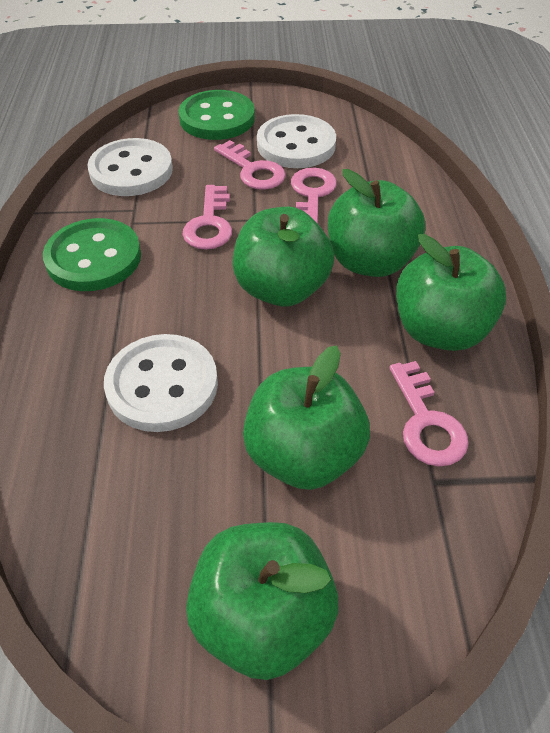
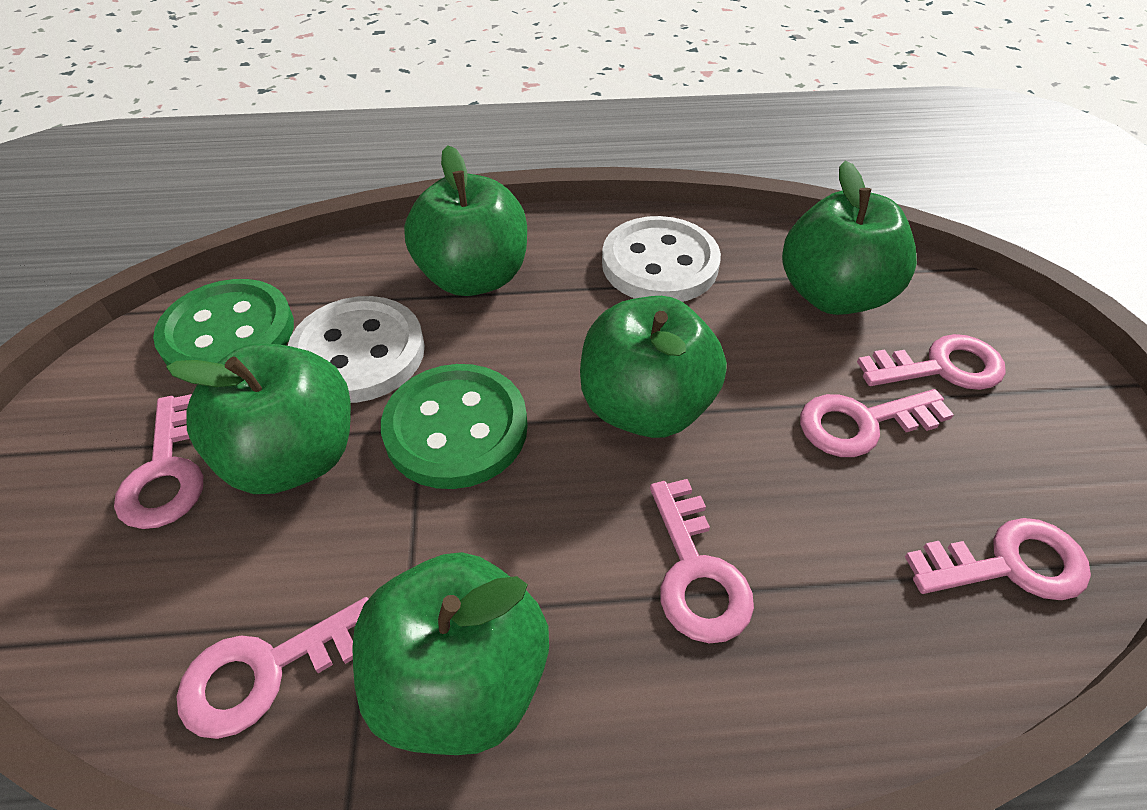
pink key: [183,185,232,250] [214,140,286,190] [291,168,337,224] [389,361,469,467] = 4 -> [114,394,203,529] [177,597,369,739] [650,479,754,643] [800,389,954,457] [857,334,1006,390] [905,518,1091,600] = 6
white button: [87,138,173,196] [104,334,218,432] [257,114,336,168] = 3 -> [288,296,425,403] [602,216,721,302] = 2

